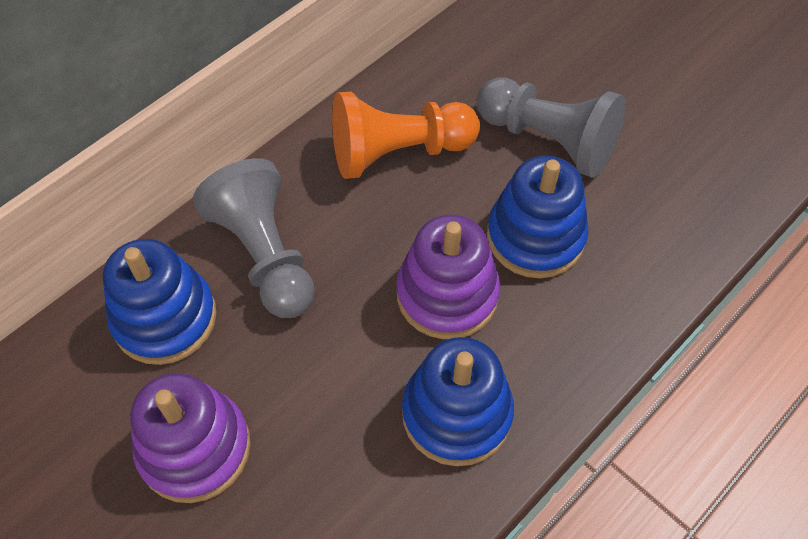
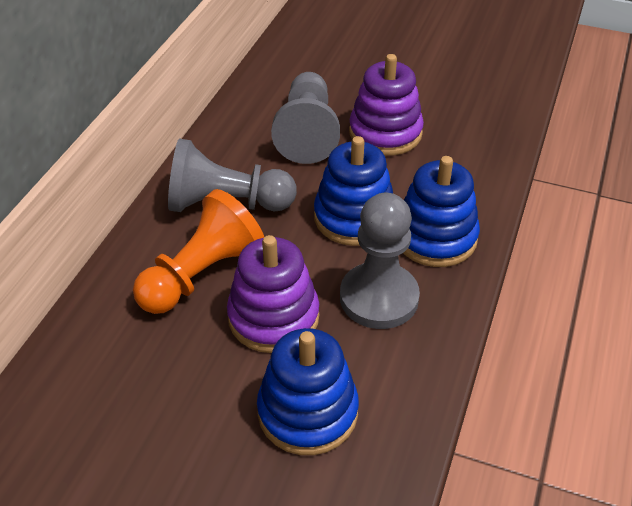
grey pawn: [193,158,315,318] [477,77,626,178] = 2 -> [168,139,297,212] [271,72,340,164] [340,193,420,329] = 3

